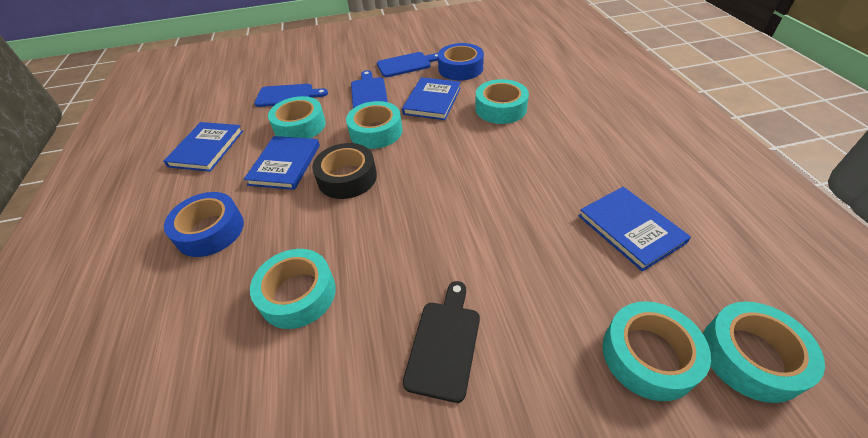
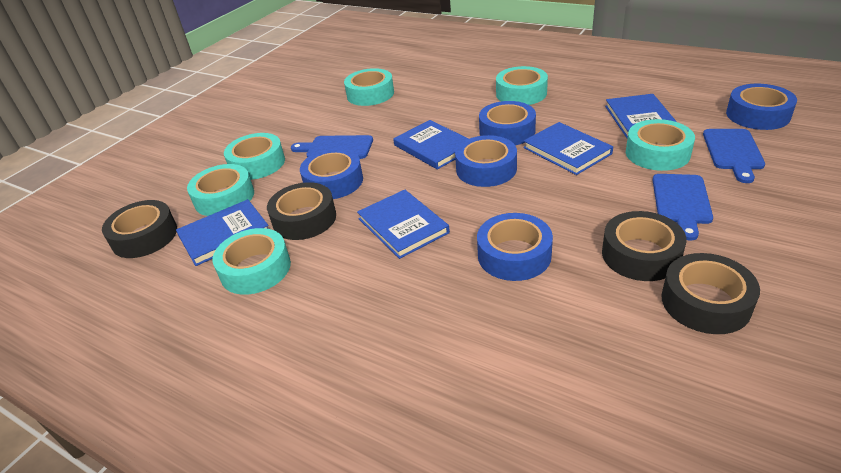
black cutting board: [403,281,480,403] = 1 -> none = 0
black tape: [312,143,377,199] = 1 -> [102,200,177,258] [267,182,336,240] [602,211,687,281] [661,253,760,334] = 4
blue book: [163,122,243,172] [244,136,320,190] [402,77,461,120] [578,187,691,271] = 4 -> [176,199,269,266] [357,190,450,259] [393,120,468,170] [523,122,613,175] [605,94,677,139] = 5
blue tape: [164,192,244,257] [438,43,484,81] = 2 -> [300,148,363,199] [455,135,517,187] [477,213,553,281] [479,101,536,145] [726,84,797,130] = 5

